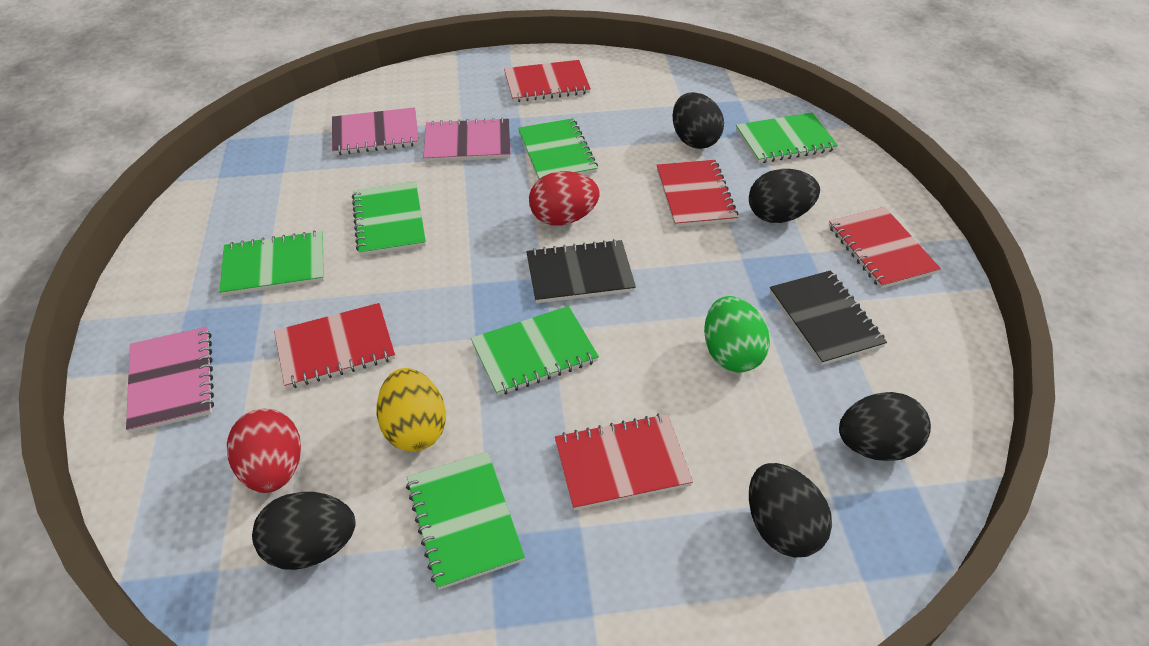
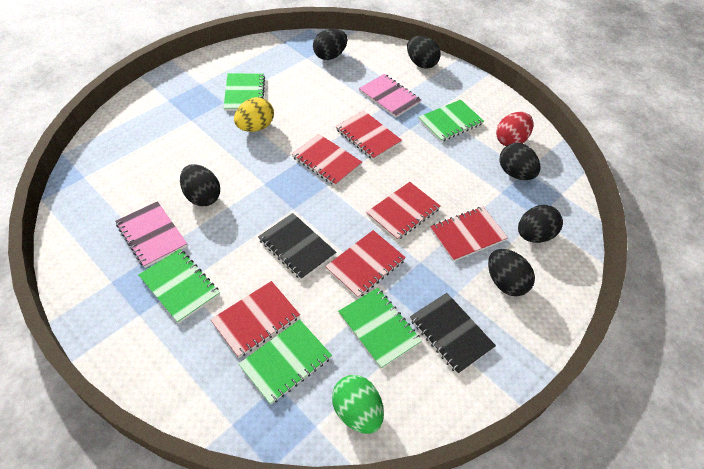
black egg: [252,492,356,570] [672,92,724,149] [749,169,820,223] [749,463,832,558] [839,392,931,461] = 5 -> [180,164,220,206] [313,28,347,60] [407,36,440,69] [488,249,535,296] [500,143,540,180] [518,205,563,243] = 6
green notebook: [219,230,324,296] [352,182,426,256] [406,452,525,590] [471,306,599,396] [518,118,598,180] [736,112,838,163] = 6 -> [138,249,220,323] [224,73,265,111] [239,319,332,405] [338,288,422,369] [418,99,484,142] = 5
pink notebook: [126,327,214,433] [332,107,419,155] [423,118,511,162] = 3 -> [115,201,187,268] [359,74,421,118] = 2
red egg: [227,409,301,493] [529,171,600,226] = 2 -> [496,112,534,146] = 1
red notebook: [274,303,395,389] [504,60,591,102] [555,414,693,511] [657,160,738,227] [829,207,941,289] = 5 -> [210,281,300,358] [292,134,362,186] [325,230,406,298] [336,111,402,160] [366,182,440,241] [430,207,508,262] = 6

